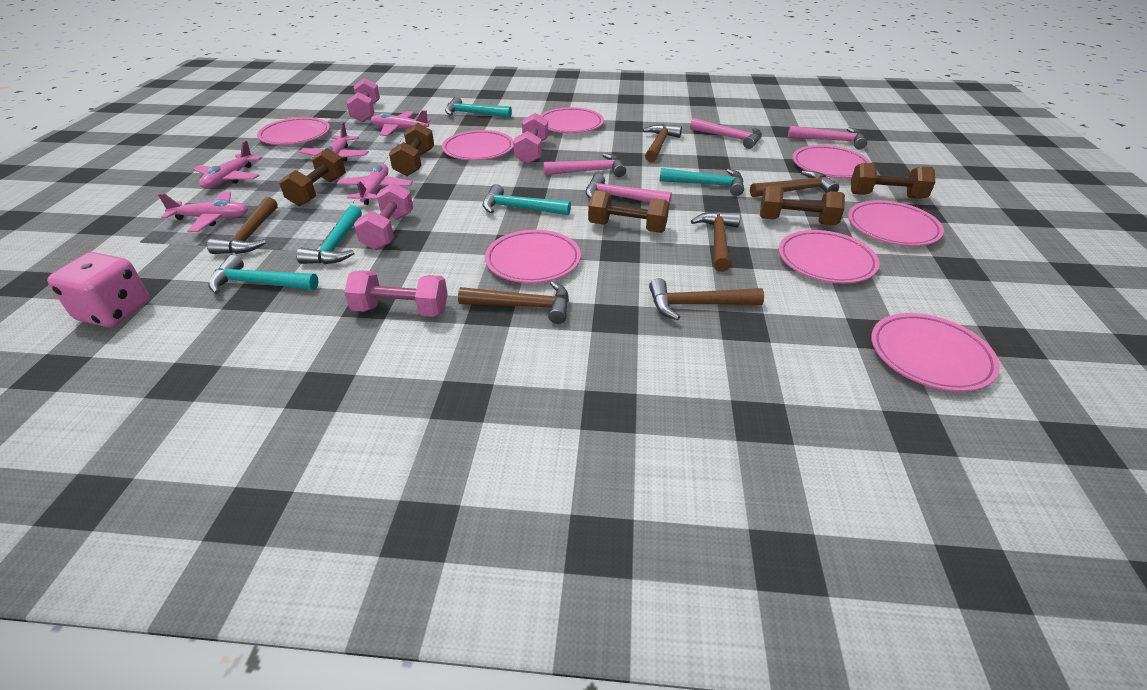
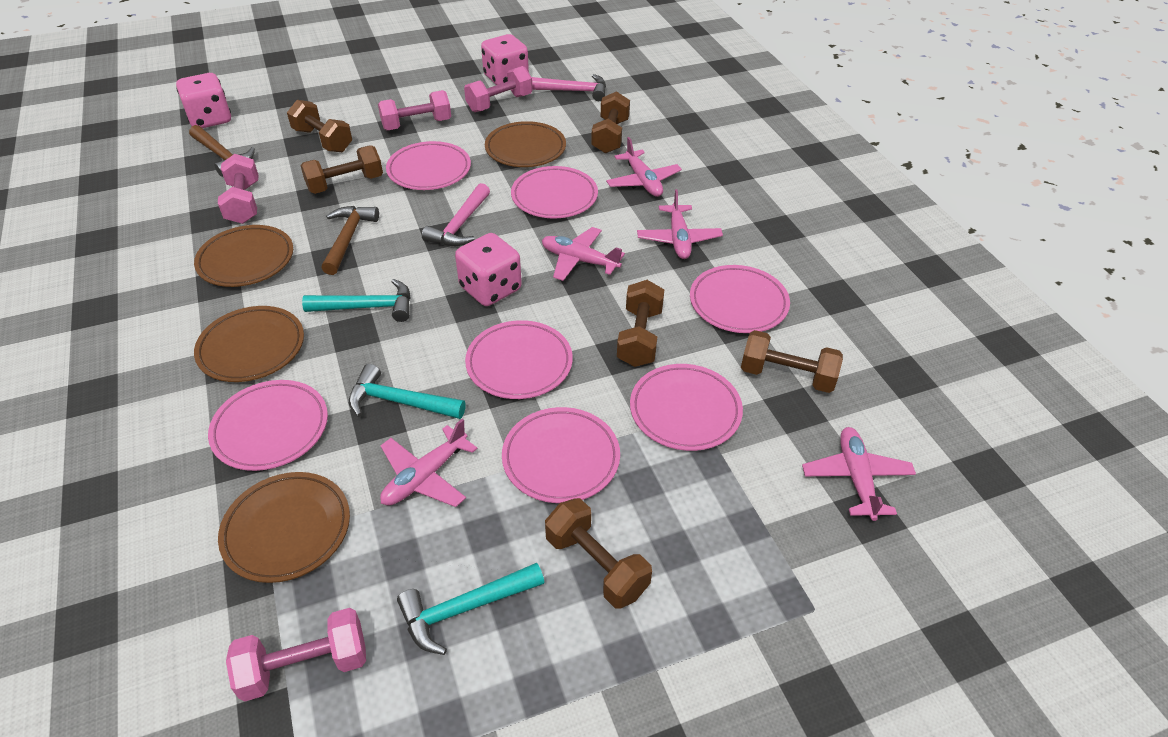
brown dumbbell: [279,148,346,206] [389,123,434,176] [588,190,669,233] [760,186,845,225] [851,163,935,199] = 5 -> [287,100,352,152] [300,145,383,194] [545,498,652,609] [591,91,630,153] [617,280,664,367] [741,330,843,393] = 6
brown hammer: [207,197,277,254] [458,281,569,324] [643,124,682,162] [649,278,764,320] [691,211,740,272] [750,171,839,197] = 6 -> [189,125,255,177] [321,206,379,275] = 2
brown plate: none = 0 -> [194,225,293,287] [194,306,304,382] [218,472,350,583] [485,121,566,167] = 4
pink dice: [47,252,150,327] = 1 -> [176,73,231,128] [455,233,522,306] [481,34,529,85] = 3
pink hammer: [543,153,626,177] [585,173,672,205] [690,118,762,149] [788,126,867,149] = 4 -> [422,183,490,246] [532,74,606,101] = 2
pink plate: [257,117,330,145] [442,130,514,160] [485,230,581,283] [540,107,604,133] [779,230,880,283] [792,145,871,178] [848,200,944,246] [871,313,1000,392] = 8 -> [208,380,328,471] [386,141,471,190] [465,320,573,399] [502,407,620,503] [511,166,598,218] [630,364,743,451] [690,265,790,333] = 7
turquoise hammer: [208,255,318,294] [296,205,362,264] [445,97,512,118] [483,184,571,215] [660,168,744,196] = 5 -> [302,279,411,322] [349,364,466,419] [397,563,545,655] = 3

